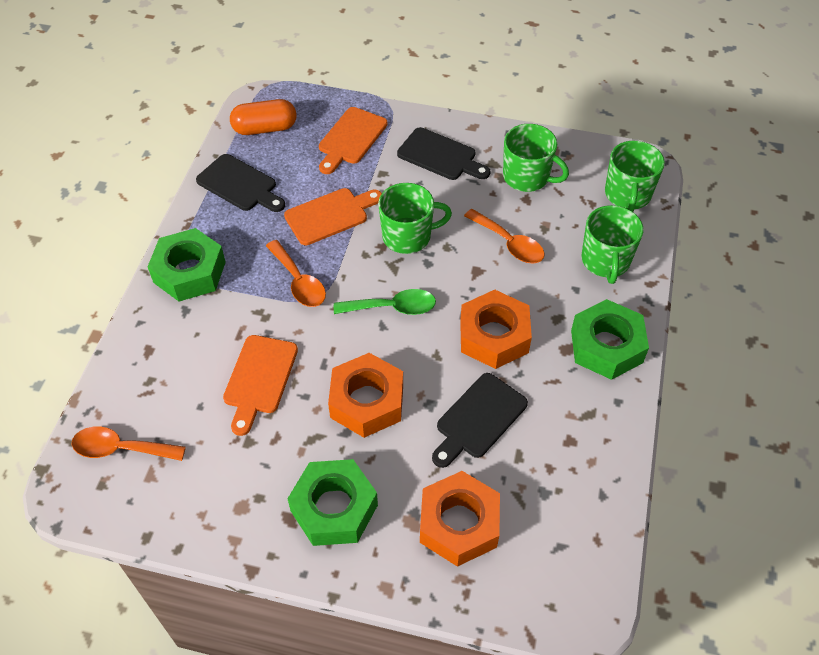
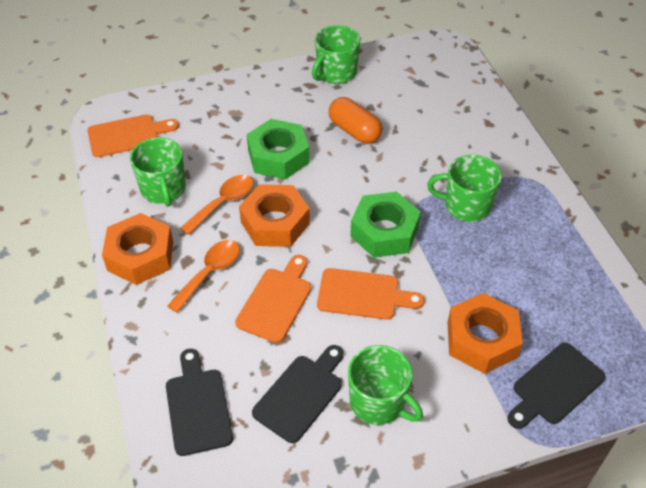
green nut: [148,228,226,302] [287,459,378,546] [571,299,649,380] = 3 -> [247,119,310,179] [350,192,421,258] = 2
green spoon: [334,289,436,315] = 1 -> none = 0
orange spoon: [72,427,186,461] [266,240,326,307] [464,209,545,263] = 3 -> [167,240,240,313] [180,175,254,235] = 2

